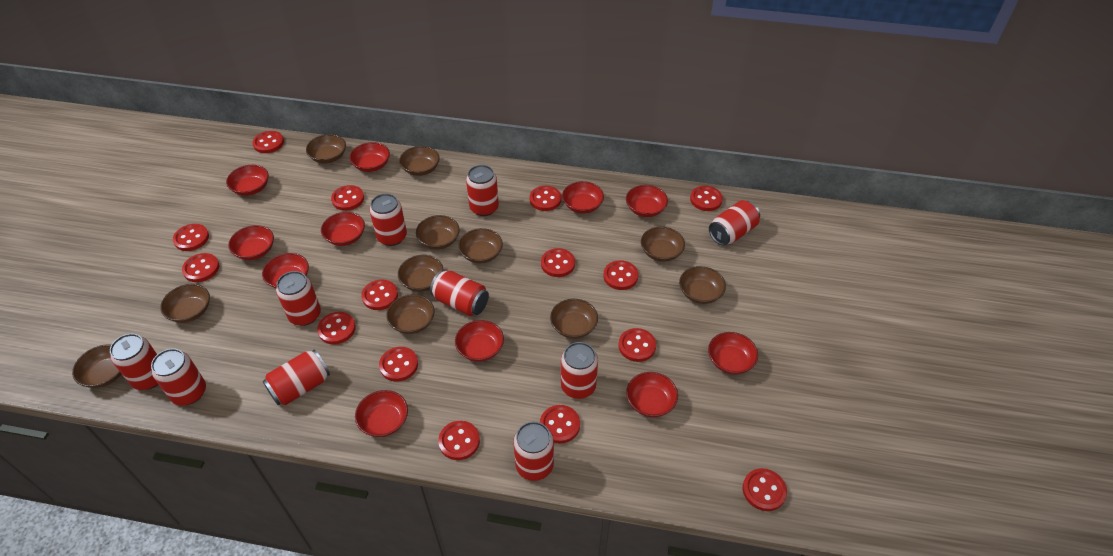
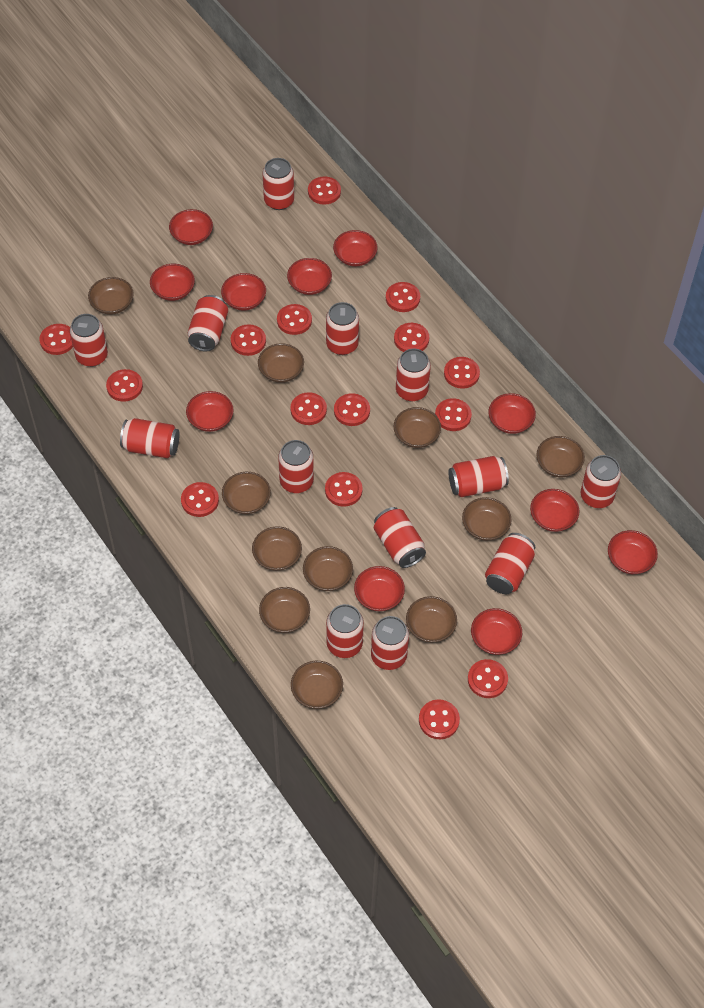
red can: [110,333,158,390] [151,348,206,405] [263,350,330,405] [276,271,321,326] [369,194,407,246] [430,270,489,316] [466,165,499,216] [513,422,554,481] [561,342,598,399] [709,200,760,246] = 10 -> [70,314,108,367] [120,418,180,458] [188,295,228,351] [262,158,294,210] [278,440,314,493] [326,302,359,355] [326,604,364,658] [371,616,409,670] [374,507,426,568] [396,349,431,401] [449,456,509,497] [485,533,535,594] [581,455,621,508] = 13

